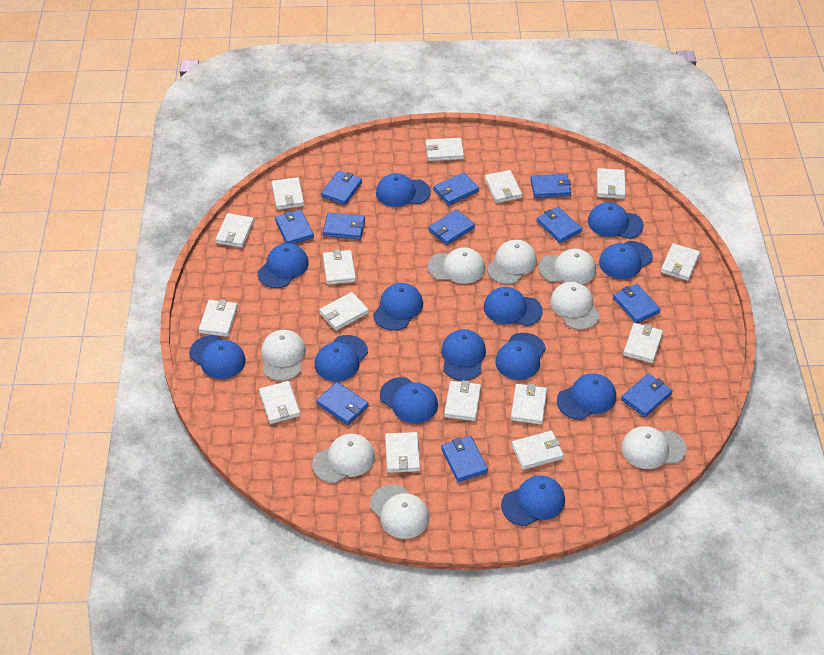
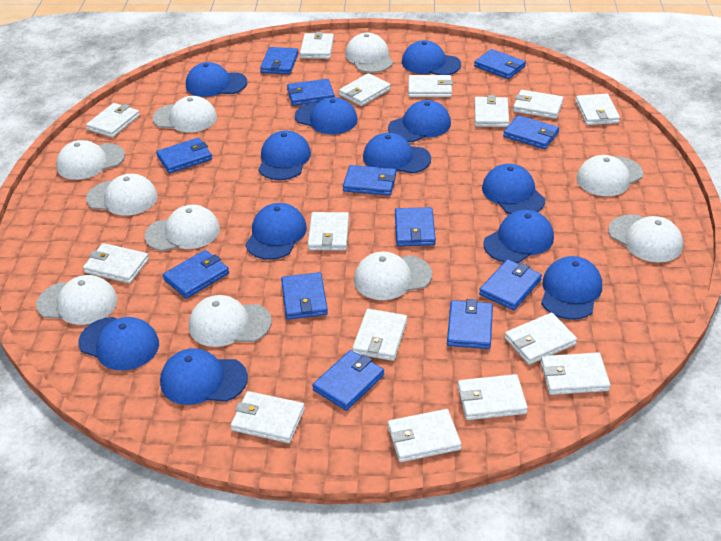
blue cap: [189,335,246,379] [258,243,309,288] [315,335,368,382] [373,283,423,331] [376,173,431,207] [380,377,438,424] [441,329,486,381] [484,287,543,326] [495,333,546,380] [501,475,565,526] [557,373,616,420] [588,202,644,239] [599,241,653,279] = 13 -> [78,317,159,370] [160,348,248,405] [186,62,247,97] [245,203,307,260] [259,131,311,180] [295,97,358,134] [363,133,431,174] [388,100,451,142] [402,40,461,75] [482,164,545,214] [483,210,554,263] [541,256,602,320] = 12
blue wallet: [275,210,314,244] [316,382,369,425] [321,171,362,205] [323,213,365,240] [428,209,475,245] [434,172,479,205] [441,436,488,482] [531,174,571,198] [537,207,582,243] [613,284,661,323] [621,373,672,417] = 11 -> [156,138,212,173] [163,250,229,299] [260,47,298,74] [281,272,328,320] [287,79,335,106] [312,350,384,411] [343,165,396,196] [395,207,436,246] [447,299,493,349] [474,49,526,79] [479,259,542,310] [503,115,559,149] = 12
white cap: [261,330,306,381] [312,434,375,483] [370,484,429,539] [428,247,485,284] [487,240,537,284] [538,249,596,284] [550,282,600,330] [621,426,686,469] = 8 -> [36,275,118,325] [56,140,125,180] [86,174,158,216] [145,205,220,251] [152,96,217,132] [189,295,272,347] [345,33,393,73] [354,252,432,300] [576,155,643,196] [608,215,683,262] = 10

